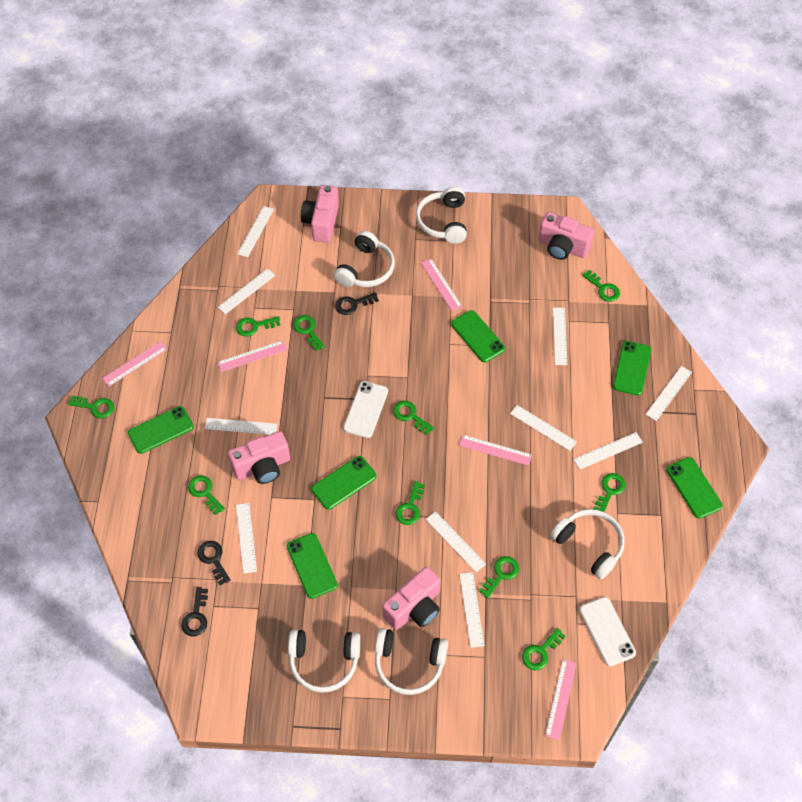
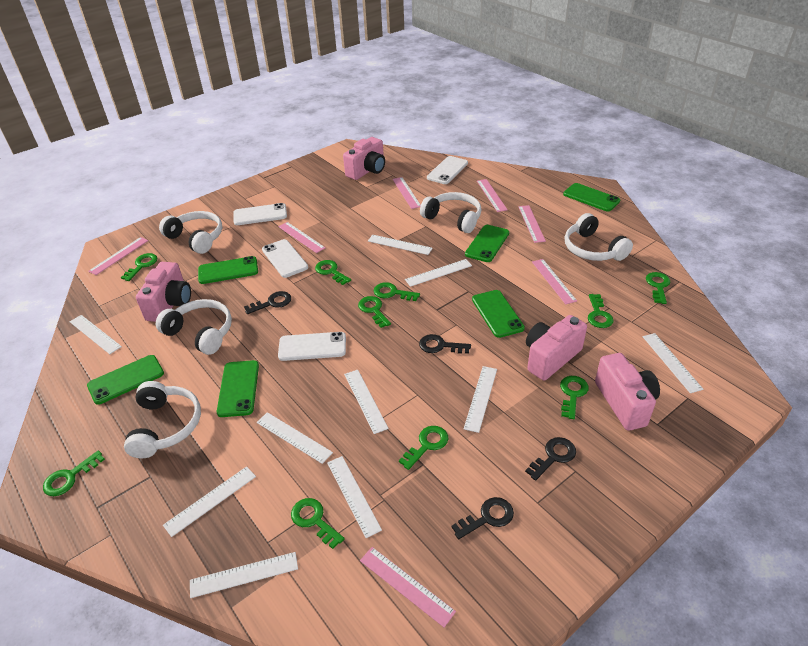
black key: [181,587,208,637] [198,541,231,585] [335,292,379,315] = 3 -> [244,291,291,314] [419,334,471,354] [451,497,514,539] [525,437,576,481] = 4
pink ruler: [102,341,167,387] [218,340,287,372] [421,259,462,311] [459,435,532,466] [545,659,577,740] = 5 -> [88,237,148,275] [278,222,325,253] [360,547,456,627] [392,177,421,209] [477,179,508,212] [518,205,546,243] [532,259,577,305] = 7
white phone: [343,381,388,438] [579,597,636,667] = 2 -> [234,203,287,225] [262,239,308,278] [278,332,346,361] [427,156,468,184] = 4

